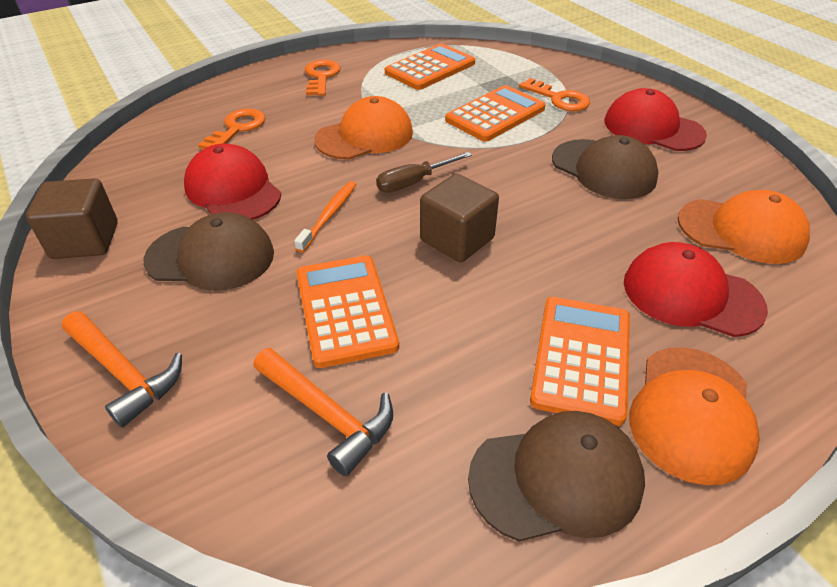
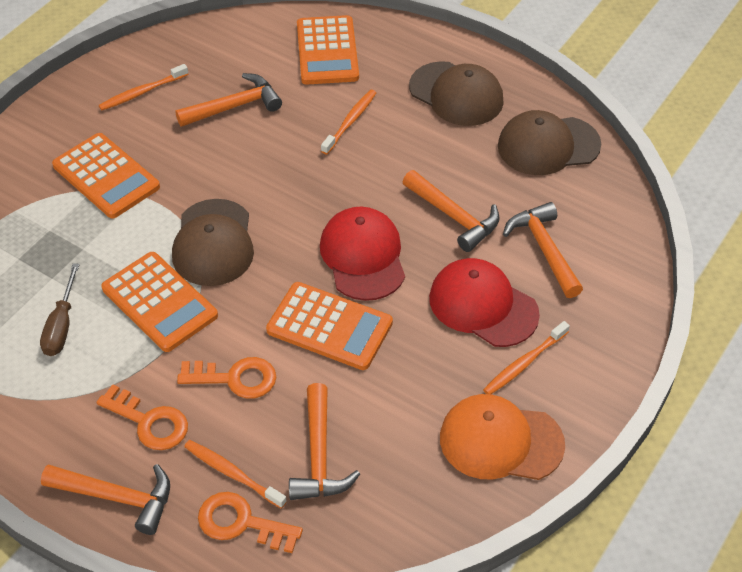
brown cube: [26,178,118,259] [420,174,499,262] = 2 -> none = 0
orange cap: [314,96,413,160] [629,347,760,485] [678,190,810,264] = 3 -> [440,394,565,480] = 1
orange hammer: [62,311,182,428] [253,348,393,476] = 2 -> [41,464,170,535] [175,73,282,127] [289,383,360,500] [403,170,499,252] [503,202,583,298] = 5
orange toothbrush: [294,181,357,252] = 1 -> [99,64,188,110] [184,440,287,509] [321,90,376,155] [483,321,570,394] = 4
red cap: [184,143,281,220] [604,88,707,151] [624,242,768,337] = 3 -> [320,207,405,301] [429,258,540,347] = 2

